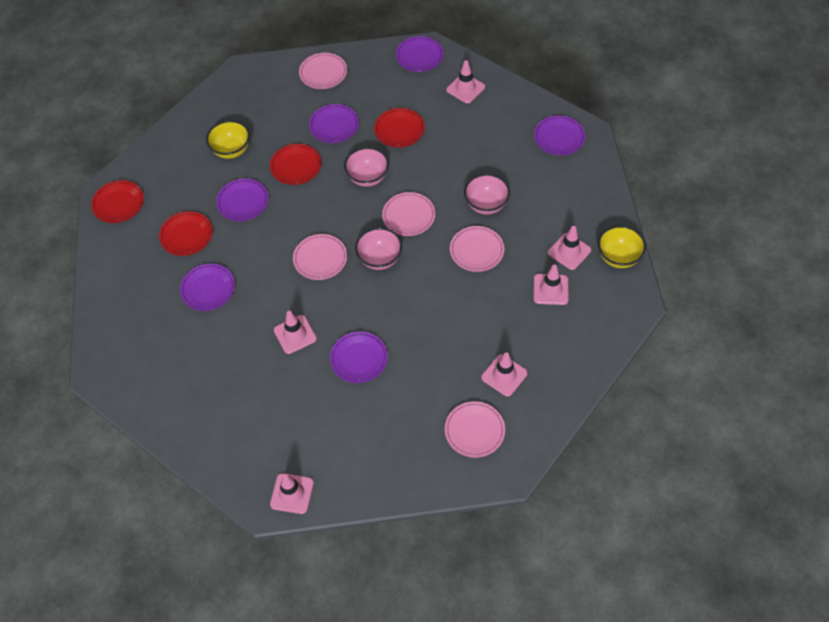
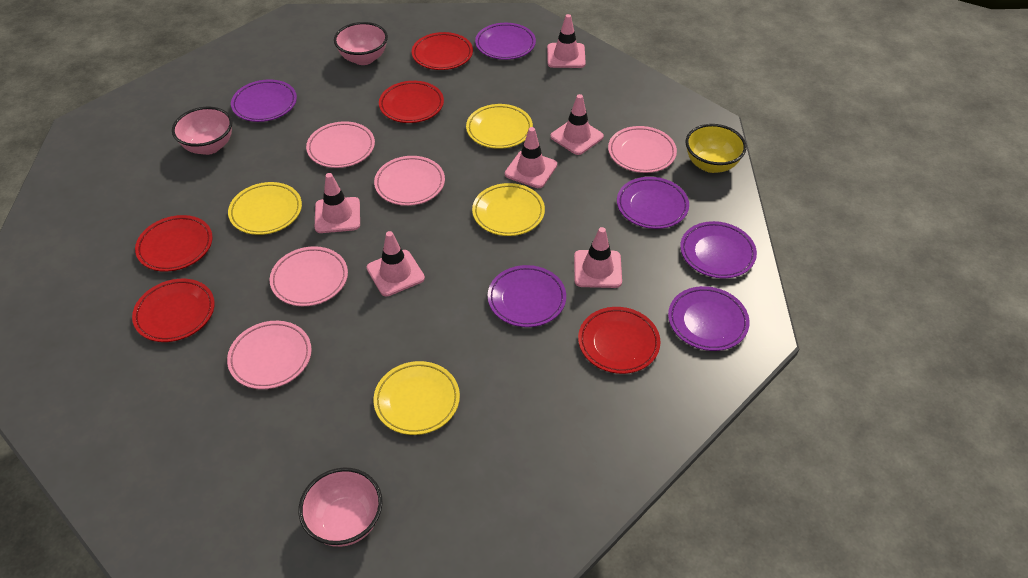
red plate: [91,180,144,223] [159,211,213,256] [270,144,321,185] [374,108,425,147] = 4 -> [132,279,215,342] [135,215,213,272] [379,81,444,123] [412,32,473,70] [578,307,661,374] = 5
yellow bowl: [206,120,250,159] [598,225,646,268] = 2 -> [686,124,747,173] = 1
yellow plate: none = 0 -> [228,182,302,235] [373,361,460,435] [466,104,533,149] [472,183,545,236] = 4

